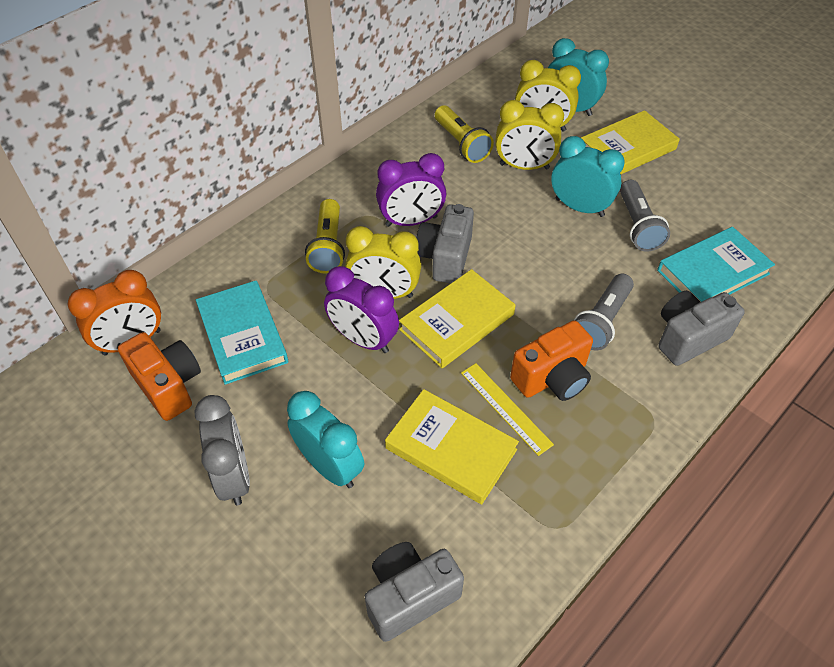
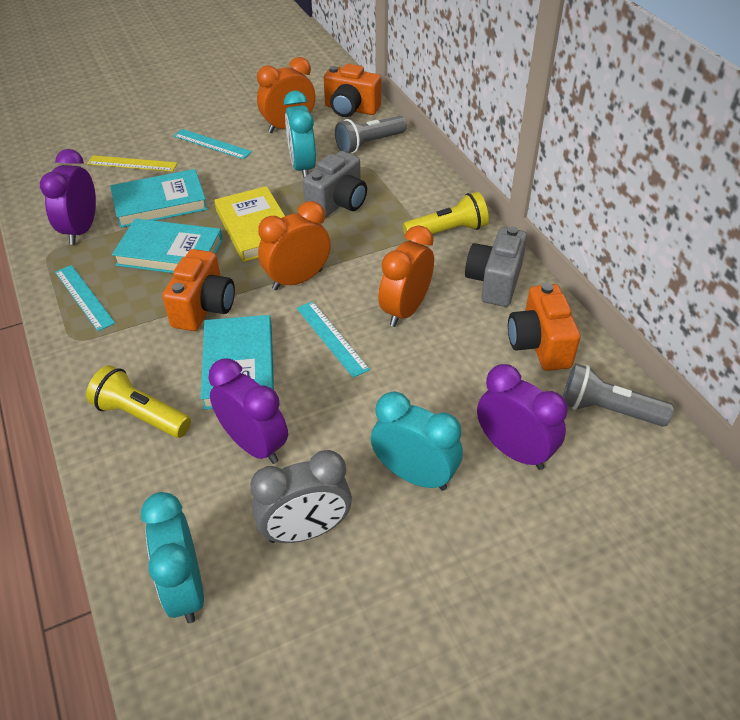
grey camera: [364,542,464,642] [416,204,474,283] [658,291,745,366] = 3 -> [303,151,367,218] [465,226,527,307] = 2
orange camera: [118,332,201,421] [510,320,593,401] = 2 -> [162,249,235,331] [324,64,381,117] [508,283,581,371] = 3
orange clock: [68,270,161,355] = 1 -> [257,57,315,133] [258,201,331,290] [378,225,434,327] = 3
purple clock: [324,266,399,353] [376,153,446,227] = 2 -> [40,149,96,245] [208,359,288,464] [477,364,568,470] = 3
turquoise book: [196,281,288,385] [657,227,775,302] = 2 -> [110,169,208,228] [112,218,223,273] [201,315,274,410] = 3
turquoise ruler: none = 0 -> [55,265,115,331] [173,129,252,159] [297,301,370,378] = 3
yellow book: [385,389,519,504] [399,269,516,368] [581,110,680,174] = 3 -> [214,186,285,262] = 1
yellow clock: [345,226,421,299] [495,100,564,170] [515,60,581,132] = 3 -> none = 0

